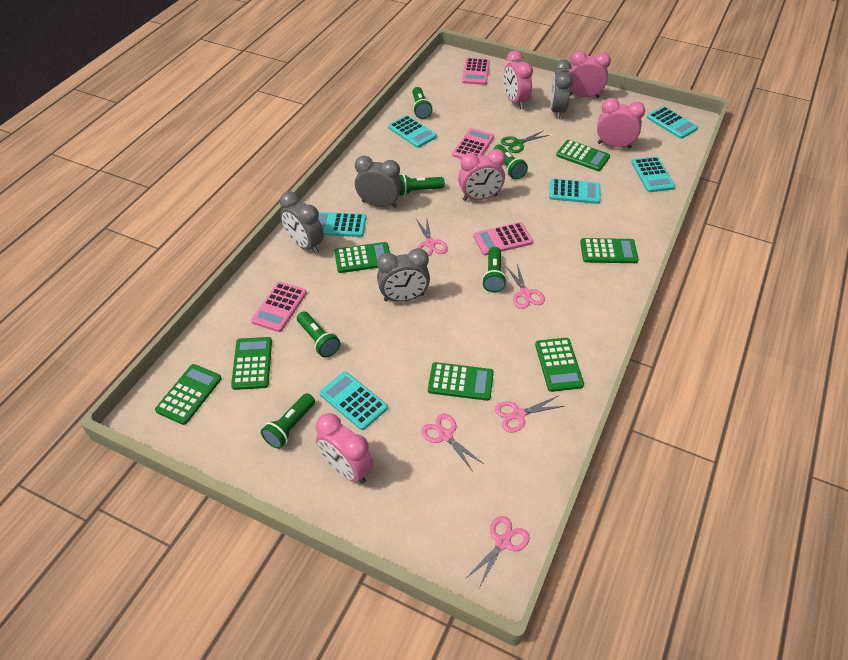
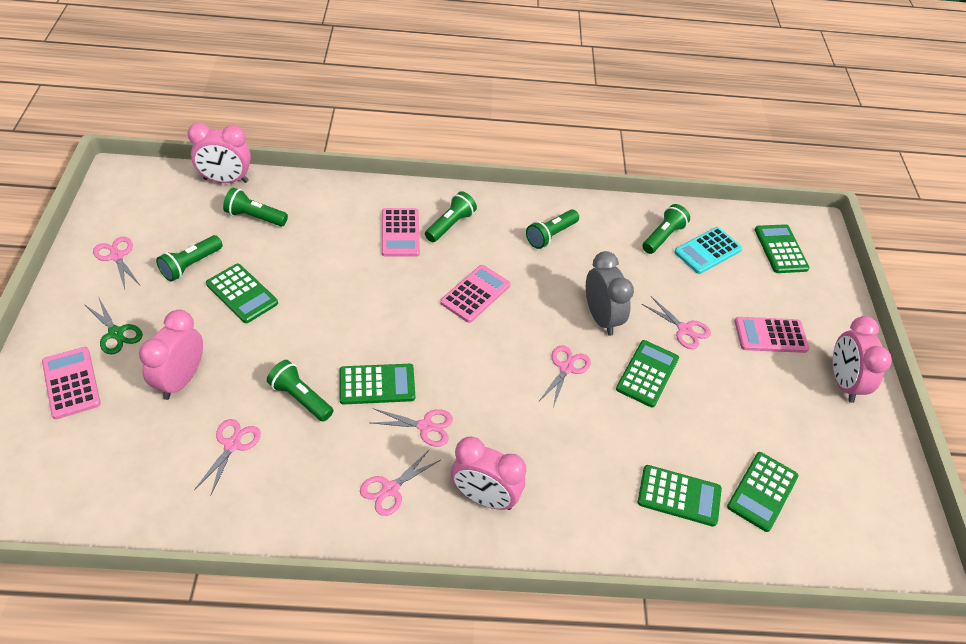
green calculator: [155,364,222,425] [231,337,272,390] [334,242,390,273] [428,362,494,401] [535,338,584,392] [556,140,610,171] [580,238,639,263] = 7 -> [206,264,278,323] [339,364,415,404] [616,340,679,407] [638,465,722,527] [727,452,799,532] [755,224,810,273] = 6
grey clock: [280,191,324,254] [355,156,402,208] [377,248,430,302] [550,59,572,119] = 4 -> [586,251,634,336] = 1
pink clock: [316,413,373,484] [458,149,505,201] [504,51,533,109] [568,50,611,98] [597,98,645,149] = 5 -> [139,310,203,400] [187,123,251,183] [451,436,526,510] [833,316,892,403] = 4
pink scissors: [416,219,448,256] [421,414,484,470] [465,516,530,588] [495,396,564,432] [506,264,545,309] = 5 -> [93,237,140,289] [194,419,261,497] [360,449,440,516] [371,408,453,447] [538,345,591,408] [642,296,711,349] = 6
turquoise calculator: [318,212,366,237] [319,372,388,430] [388,115,437,148] [549,178,601,204] [631,156,675,192] [647,106,698,139] = 6 -> [674,227,742,274] = 1

